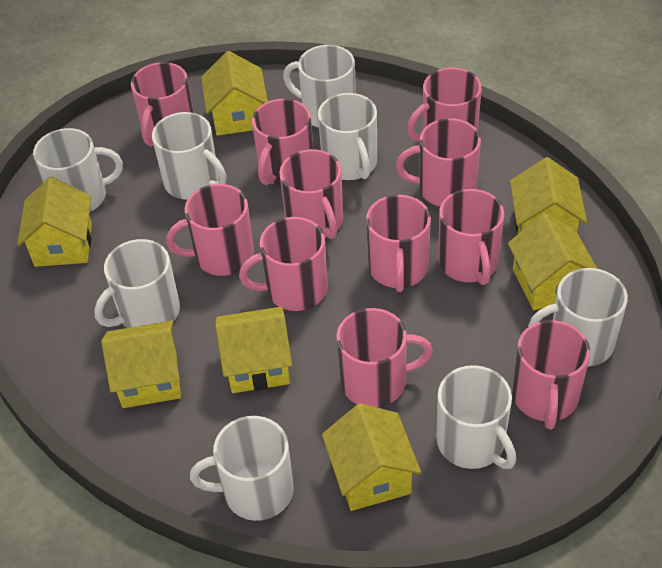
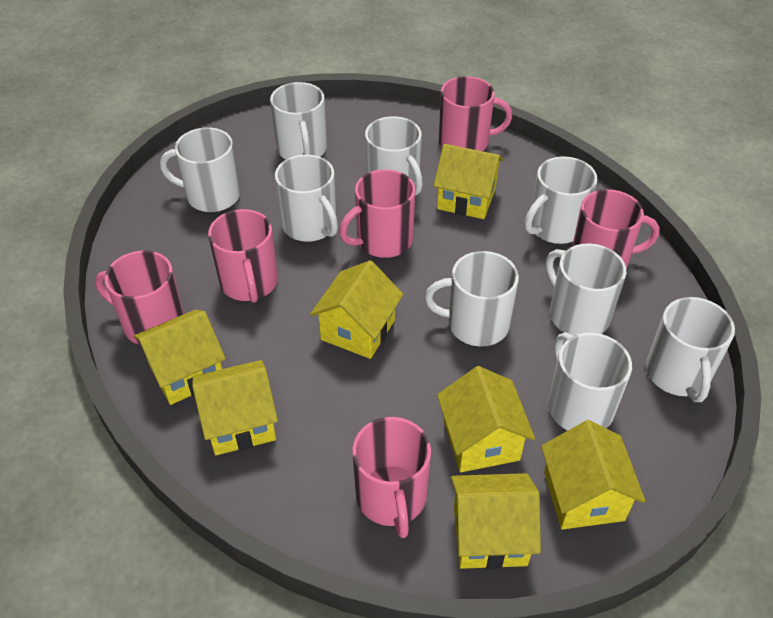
pink mug: [131,62,194,146] [166,184,254,276] [239,217,328,311] [252,99,313,186] [279,149,343,239] [336,308,433,408] [366,195,431,292] [396,118,481,207] [407,68,482,142] [438,189,504,285] [512,320,590,429] = 11 -> [95,251,184,345] [208,209,278,303] [339,169,415,258] [352,417,431,538] [439,76,512,151] [572,189,660,269] = 6
white mug: [33,128,123,212] [94,239,180,328] [152,112,226,200] [190,416,294,521] [283,45,356,128] [318,93,377,180] [437,365,516,469] [528,268,628,366] = 8 -> [160,128,240,212] [270,82,327,159] [275,155,338,242] [365,116,423,196] [425,251,519,347] [525,156,597,244] [546,243,626,336] [548,332,632,430] [646,297,735,402] = 9

